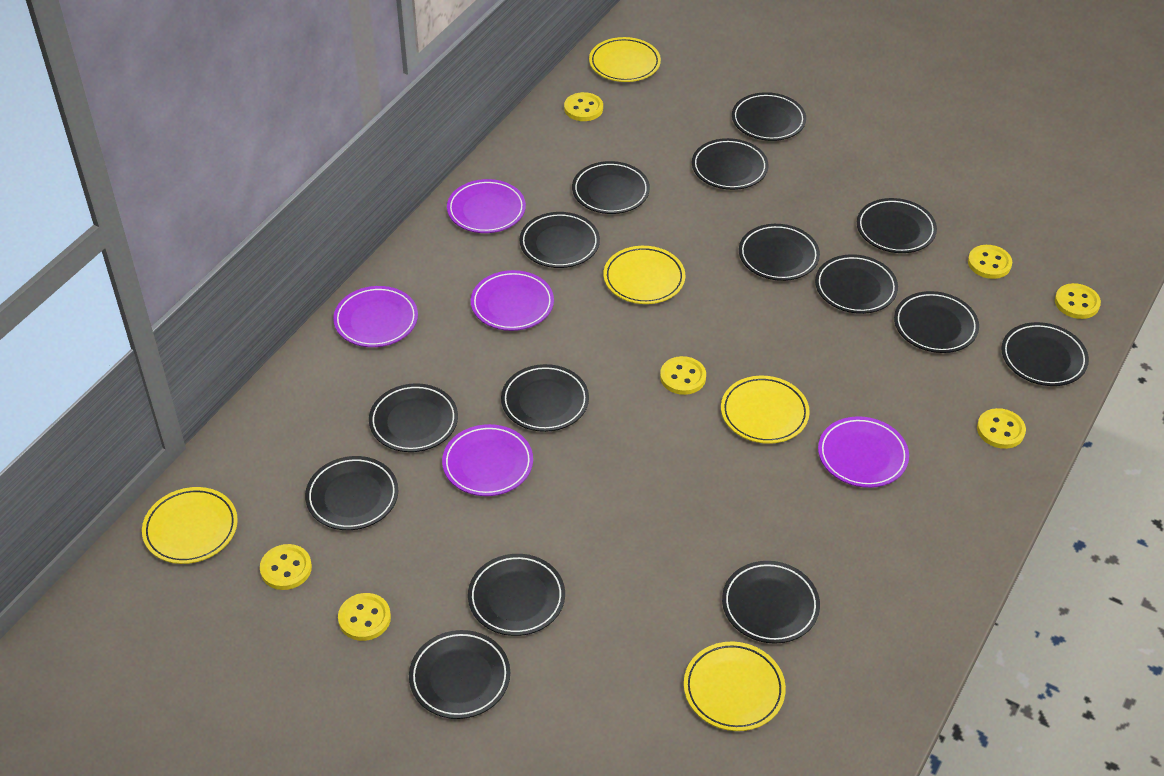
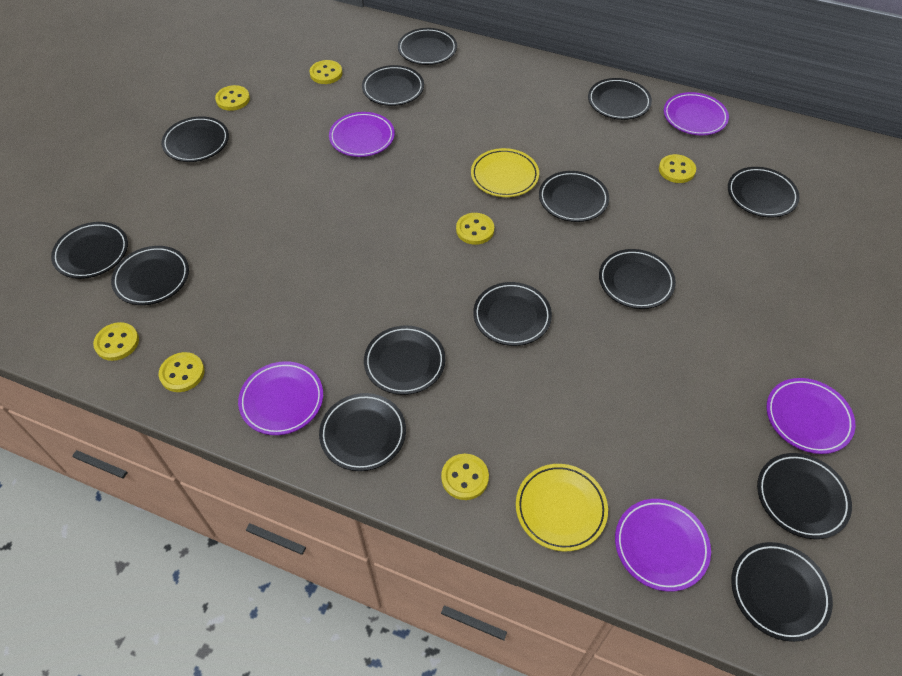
black plate: [305,456,398,530] [369,383,458,452] [409,630,510,719] [468,554,565,636] [501,364,589,432] [520,212,600,268] [572,161,650,214] [692,138,768,190] [722,561,820,644] [732,92,806,141] [739,224,820,281] [815,254,898,314] [857,198,937,253] [894,291,979,353] [1001,322,1089,386] = 15 -> [51,222,128,279] [111,246,189,305] [161,116,229,162] [319,393,406,471] [362,65,424,106] [364,325,445,395] [398,28,457,65] [473,282,552,346] [539,171,609,222] [588,78,652,120] [599,249,676,309] [728,167,800,218] [731,542,833,642] [757,453,852,539] = 14
yellow plate: [142,487,238,564] [589,37,661,82] [603,246,685,304] [684,641,786,731] [721,376,810,444] = 5 -> [471,148,539,197] [516,464,608,551] = 2

